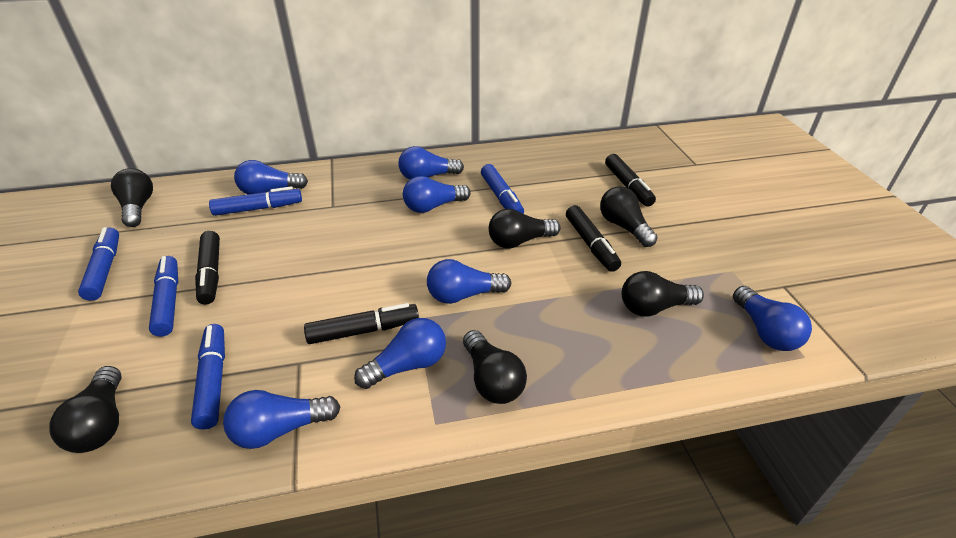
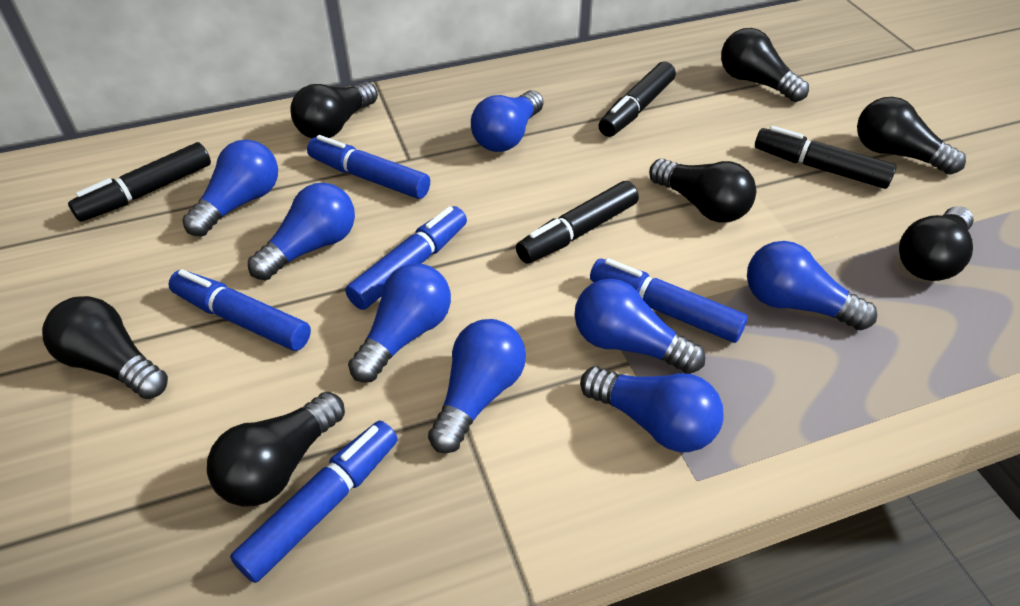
black light bulb: [49,366,122,453] [111,168,153,227] [463,330,527,404] [489,209,561,248] [600,186,658,247] [622,271,704,317] = 6 -> [42,296,168,399] [207,392,345,507] [290,81,378,138] [649,158,756,222] [721,28,809,102] [857,97,966,175] [899,206,974,281] = 7
blue light bulb: [223,390,341,449] [234,160,308,194] [354,318,446,389] [399,146,464,180] [403,176,471,213] [427,259,511,304] [733,286,812,351] = 7 -> [182,139,278,236] [248,183,355,280] [348,263,451,383] [428,319,526,453] [471,90,543,152] [575,279,705,374] [580,366,724,452] [747,241,877,330] = 8

